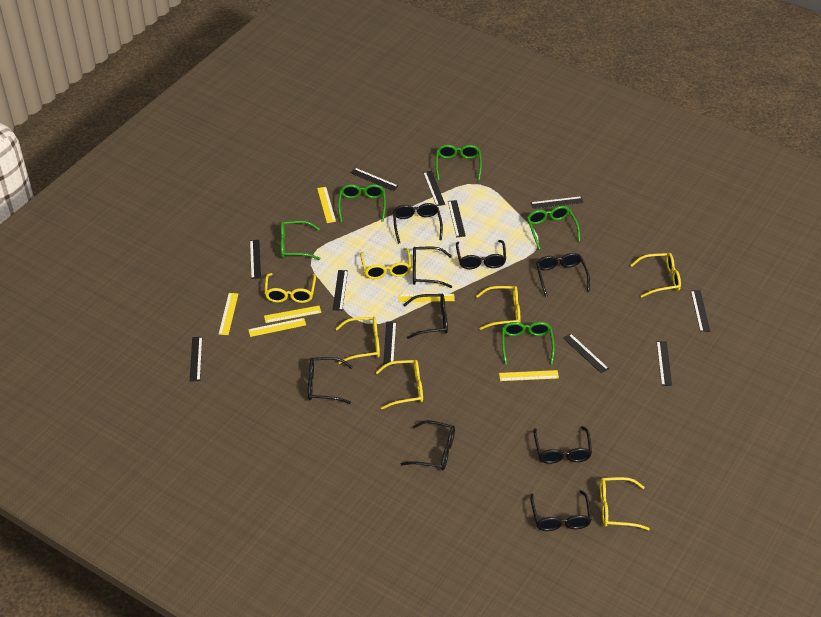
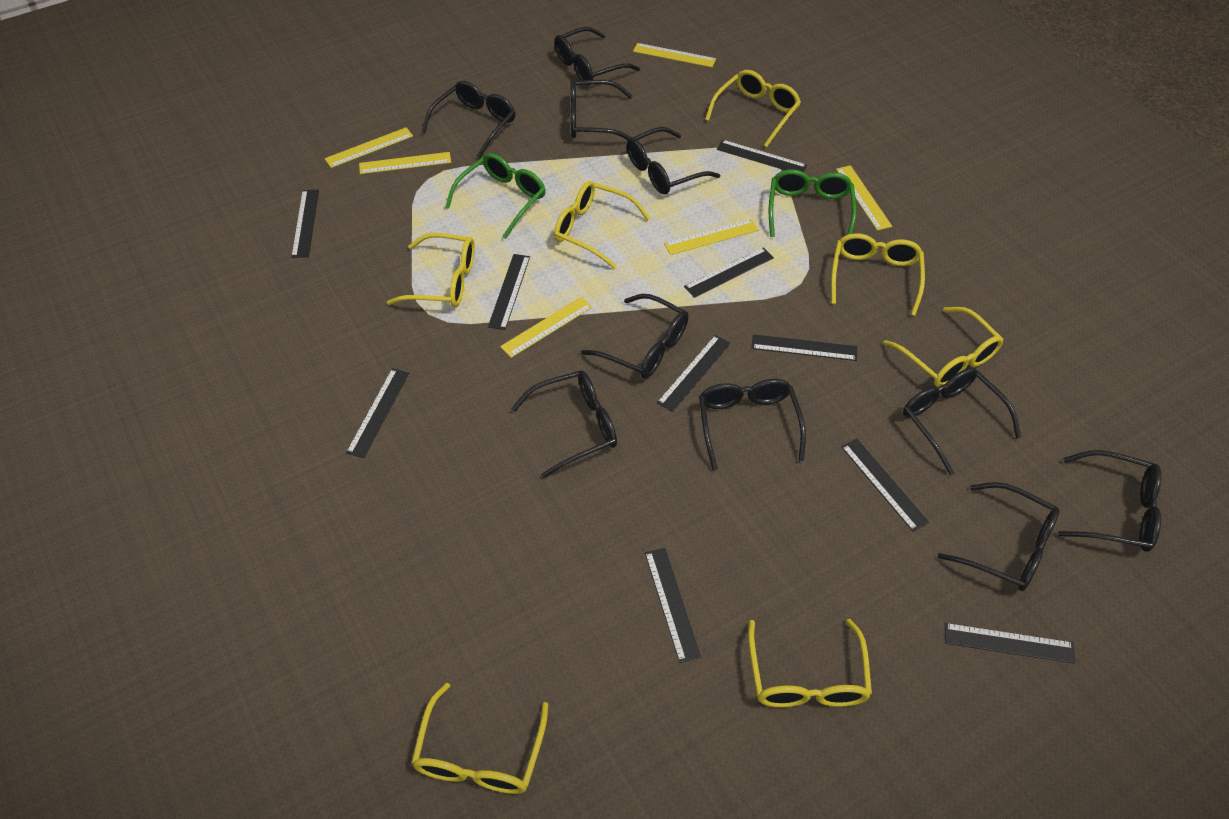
black glasses: [308,357,353,404] [393,203,443,244] [401,420,455,470] [403,294,448,339] [413,247,452,288] [456,240,506,269] [530,490,592,531] [534,426,592,464] [536,253,590,297] = 9 -> [422,81,515,159] [512,370,617,478] [554,27,640,85] [571,79,633,140] [581,294,689,379] [626,127,720,195] [699,379,806,470] [903,368,1021,475] [938,482,1059,591] [1058,450,1161,552] = 10
black ruler: [190,337,202,382] [250,240,261,279] [333,270,348,311] [351,168,398,191] [383,322,396,365] [423,171,445,206] [448,200,466,237] [531,196,584,209] [563,333,609,373] [657,341,672,386] [691,290,710,332] = 11 -> [291,190,319,258] [346,368,409,458] [488,254,530,330] [645,548,701,663] [657,335,731,412] [684,247,774,298] [717,140,807,172] [751,334,857,361] [841,439,929,532] [945,623,1076,664] = 10
green glasses: [281,221,320,260] [338,184,386,222] [435,145,482,181] [502,322,555,365] [527,206,580,249] = 5 -> [445,153,546,239] [769,169,856,237] = 2

